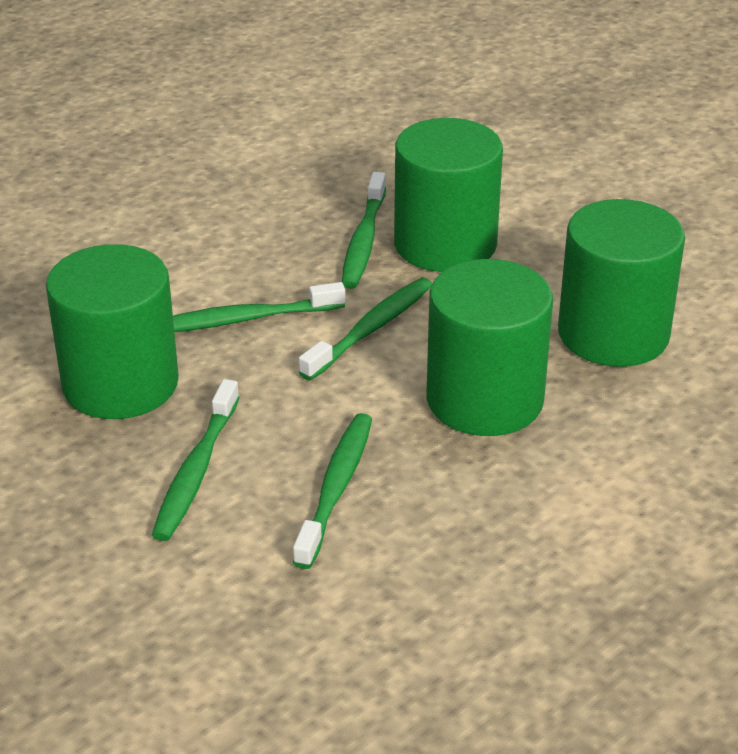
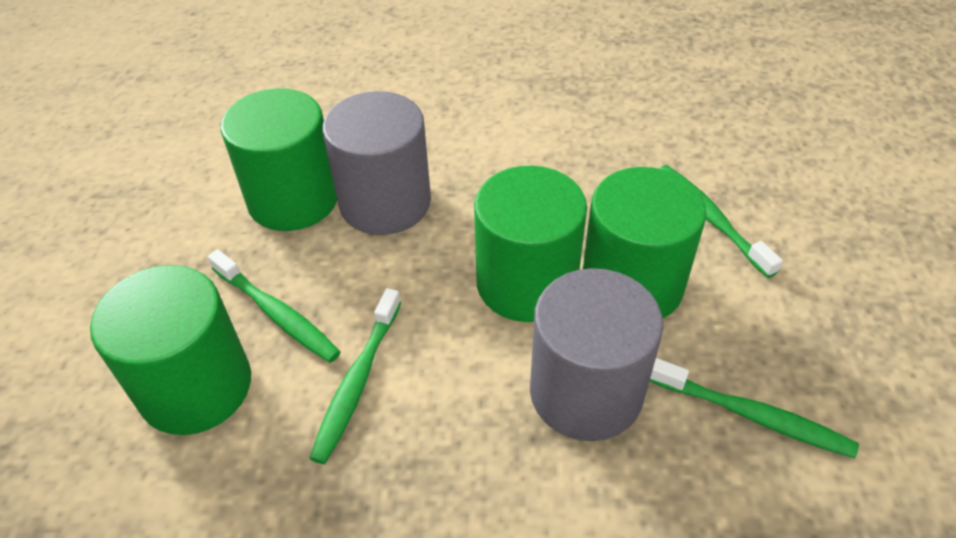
green toothbrush: [152,379,240,541] [173,282,346,332] [293,413,372,569] [299,278,432,381] [342,172,386,289] = 5 -> [208,249,340,363] [309,288,401,464] [650,358,859,458] [659,165,783,278] = 4
grey cylinder: none = 0 -> [323,91,431,235] [530,268,663,441] = 2

